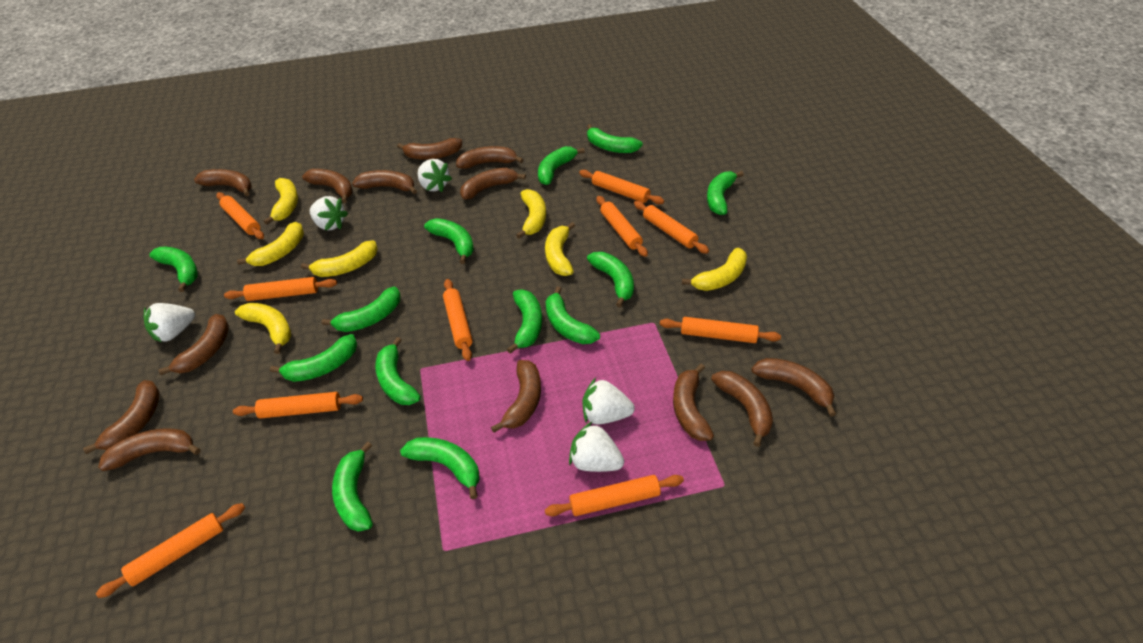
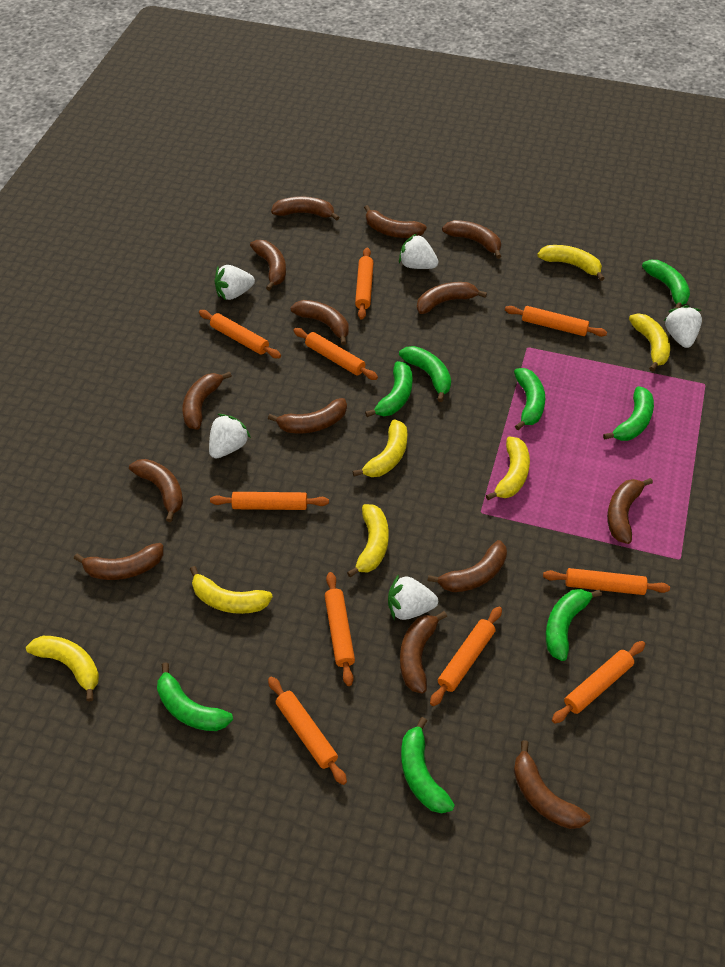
brown banana: [83,380,160,454] [98,428,201,471] [158,314,229,375] [194,169,252,196] [302,169,353,203] [352,170,417,194] [397,138,462,160] [456,146,524,169] [460,168,526,200] [491,360,541,433] [673,364,714,441] [711,371,773,447] [751,358,836,417] = 13 -> [74,543,164,580] [129,459,183,522] [183,371,232,430] [250,240,286,291] [268,398,347,433] [271,196,340,221] [290,300,349,345] [364,205,427,238] [400,611,447,694] [417,282,487,314] [428,540,507,592] [442,220,501,259] [514,740,590,829] [607,478,653,544] = 14
green banana: [149,247,198,292] [270,334,357,382] [322,287,401,332] [332,441,373,532] [375,337,421,405] [400,437,480,499] [424,218,474,264] [507,289,542,354] [538,146,585,185] [546,286,600,344] [587,124,643,153] [587,252,634,308] [707,171,744,215] = 13 -> [157,662,233,731] [365,361,413,417] [399,346,451,402] [401,717,455,814] [514,368,545,430] [546,589,602,661] [603,386,654,441] [642,260,690,309] = 8

